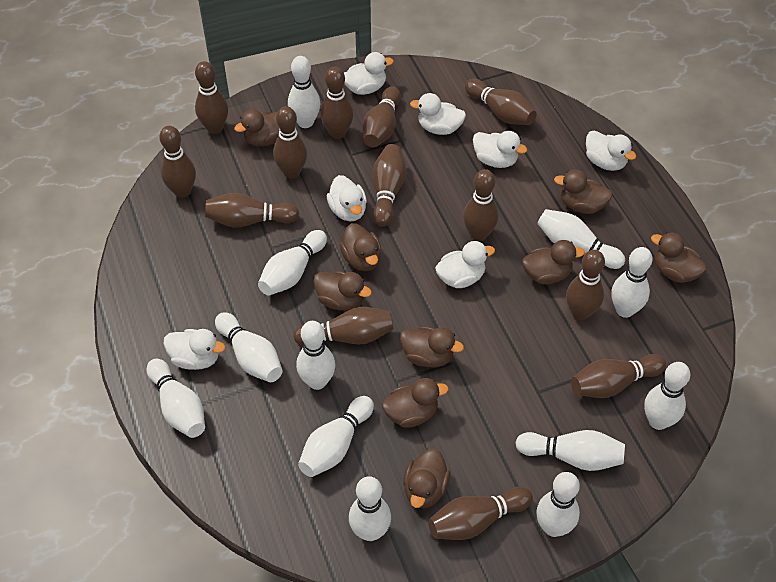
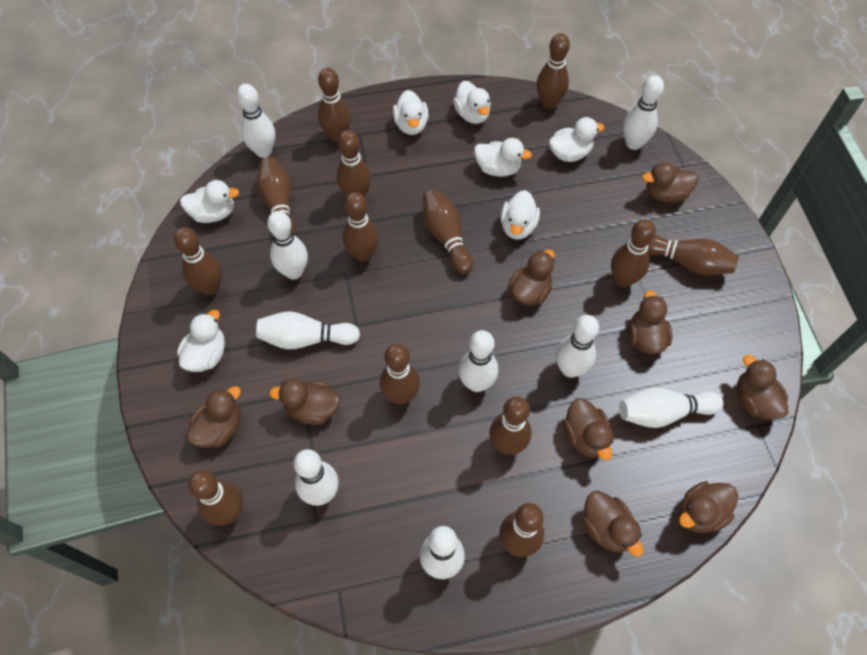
white bowling pin: [147,359,205,438] [215,312,283,382] [258,230,327,296] [288,56,320,128] [296,321,335,390] [298,396,374,477] [349,476,391,541] [515,430,625,471] [536,472,580,537] [537,209,625,269] [612,247,653,318] [644,362,690,430] = 12 -> [237,84,275,158] [256,311,360,349] [267,211,308,280] [294,449,339,506] [420,526,465,579] [459,330,498,392] [556,315,599,378] [619,388,724,428] [623,75,664,150] = 9

